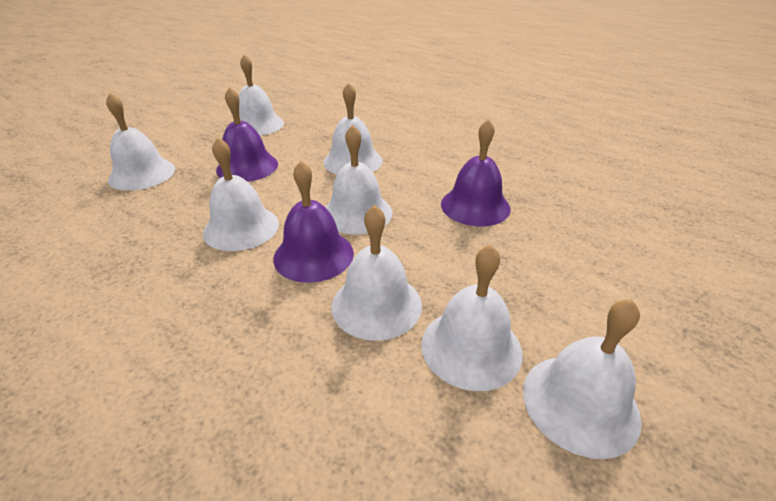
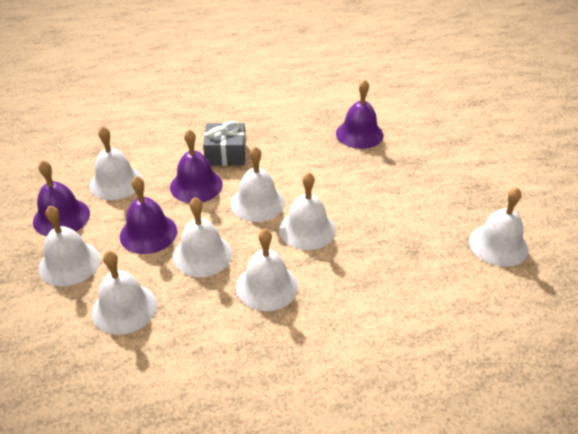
grey gift: none = 0 -> [203,121,246,166] = 1
purple bell: [216,87,278,182] [273,161,354,283] [441,119,510,226] = 3 -> [33,160,90,236] [120,176,177,254] [170,129,223,203] [336,80,384,149] = 4

